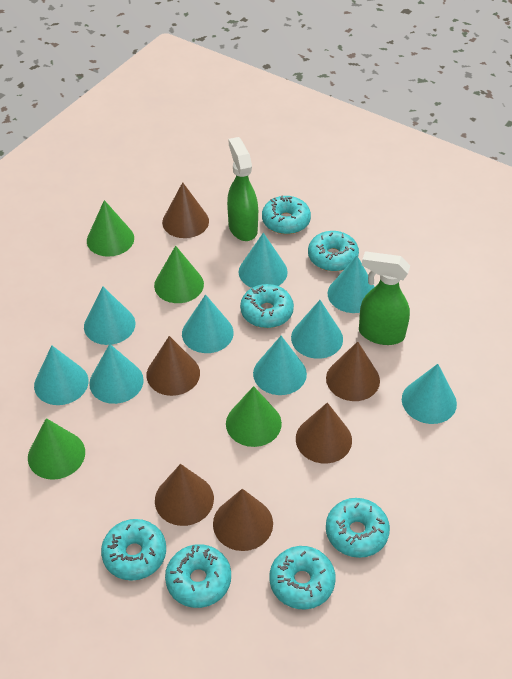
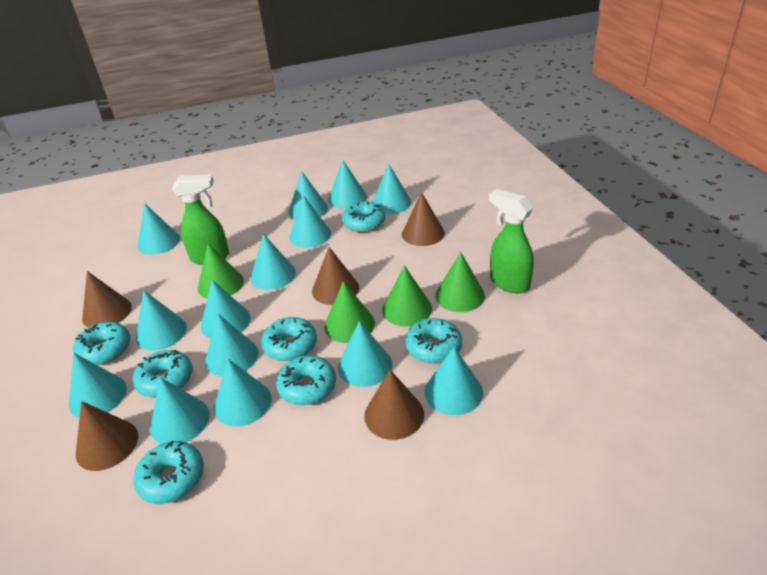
brown cone: [147,336,200,396] [155,464,214,526] [162,182,209,238] [213,489,273,551] [296,402,352,464] [326,341,380,401] = 6 -> [76,401,138,471] [82,271,132,327] [312,247,359,305] [364,370,424,440] [402,193,445,246] = 5
turquoise cone: [34,345,88,405] [84,287,135,345] [89,344,144,404] [182,294,234,353] [239,233,288,288] [253,336,307,395] [291,300,343,359] [328,256,375,313] [402,364,457,424] = 9 -> [69,353,127,418] [136,290,187,351] [138,203,180,255] [150,377,210,444] [201,279,251,338] [205,313,258,377] [214,359,272,426] [250,234,296,290] [289,171,328,219] [290,195,331,248] [328,160,367,209] [338,321,393,387] [373,164,411,214] [425,347,483,415] = 14

